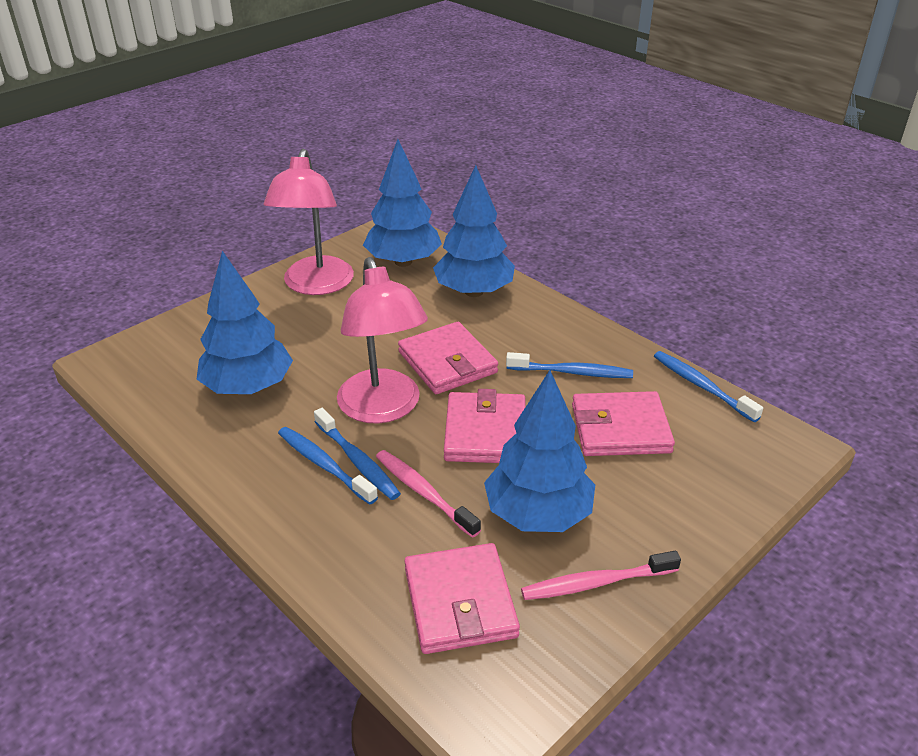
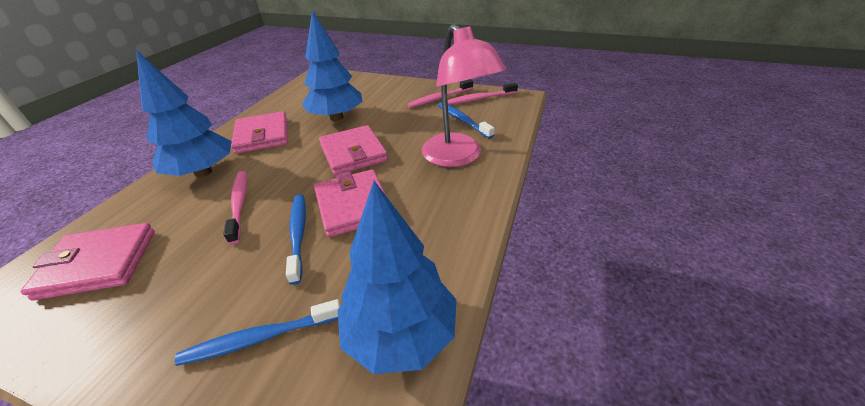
blue toothbrush: [278,427,378,505] [314,408,401,500] [506,352,633,378] [654,351,763,422] = 4 -> [175,299,341,366] [286,194,306,285] [438,102,495,139] = 3
blue tree: [197,251,293,394] [363,139,442,267] [433,165,515,297] [484,370,595,532] = 4 -> [136,50,232,177] [302,10,362,121] [338,181,457,374] = 3
pink lamp: [264,149,354,295] [337,257,428,424] = 2 -> [422,24,506,167] = 1
pink toothbrush: [376,450,481,538] [521,551,681,600] = 2 -> [223,171,247,244] [407,79,473,108] [448,83,518,105] = 3

